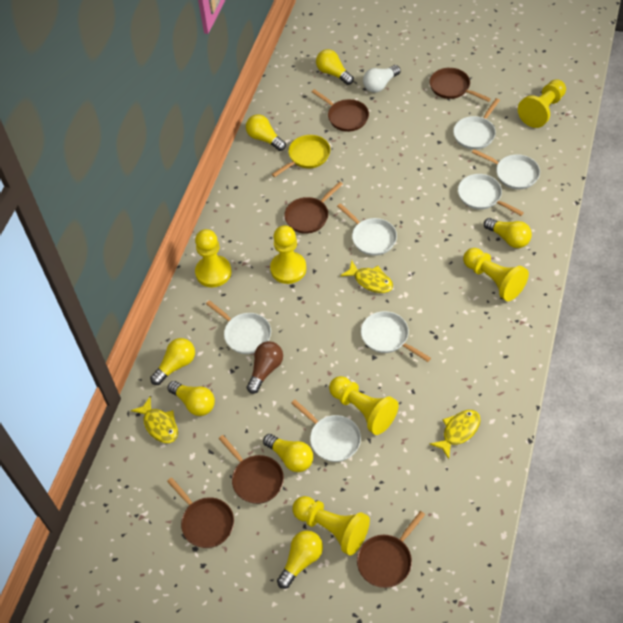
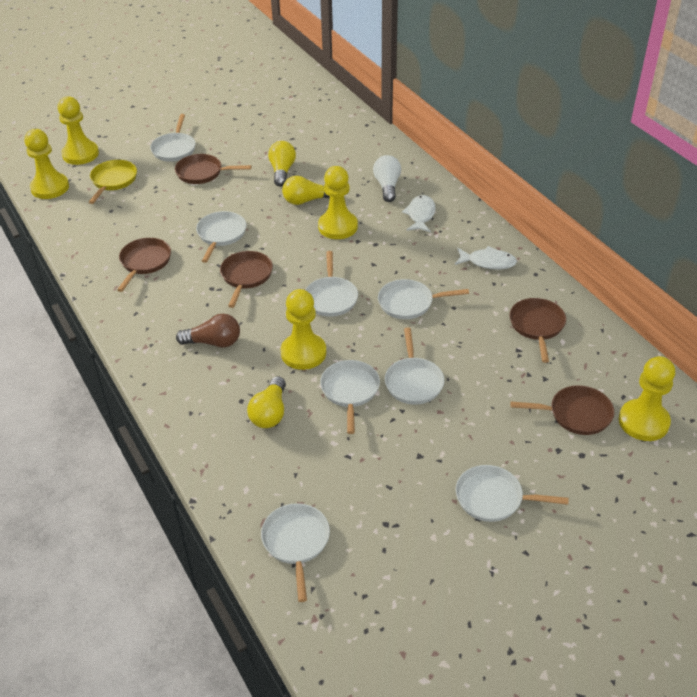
brown pan: [167,477,234,548] [218,435,284,504] [284,181,343,234] [312,89,369,132] [357,511,425,588] [430,68,491,102] = 6 -> [117,238,171,292] [175,154,252,184] [220,251,273,308] [510,298,566,363] [510,385,614,435] = 5
white fish: none = 0 -> [402,195,436,233] [455,246,517,270] = 2
white pan: [206,300,271,354] [291,399,361,462] [337,203,397,256] [361,311,431,362] [453,98,500,150] [458,174,524,216] [472,149,540,190] = 7 -> [150,114,196,162] [196,211,246,263] [261,503,330,602] [305,251,358,317] [320,360,380,434] [378,279,469,319] [385,327,444,405] [456,465,569,522] = 8
yellow fish: [131,397,178,443] [340,260,393,293] [430,410,481,459] = 3 -> none = 0
yellow light bulb: [150,338,195,385] [168,381,215,416] [246,114,286,151] [263,434,313,472] [277,530,323,589] [316,49,354,85] [484,218,532,248] = 7 -> [247,376,286,428] [268,141,296,187] [282,176,330,205] = 3
yellow pawn: [195,229,231,287] [270,225,306,284] [293,496,370,556] [329,376,399,435] [463,248,529,301] [518,79,566,128] = 6 -> [24,129,69,199] [57,96,99,165] [281,289,326,370] [318,166,358,239] [619,356,675,441] = 5

